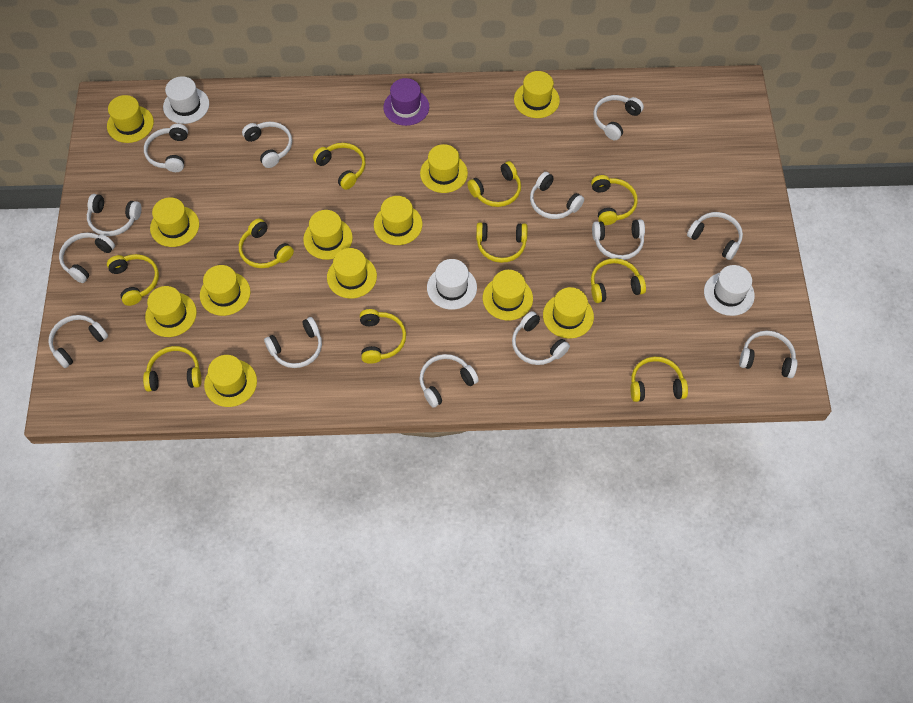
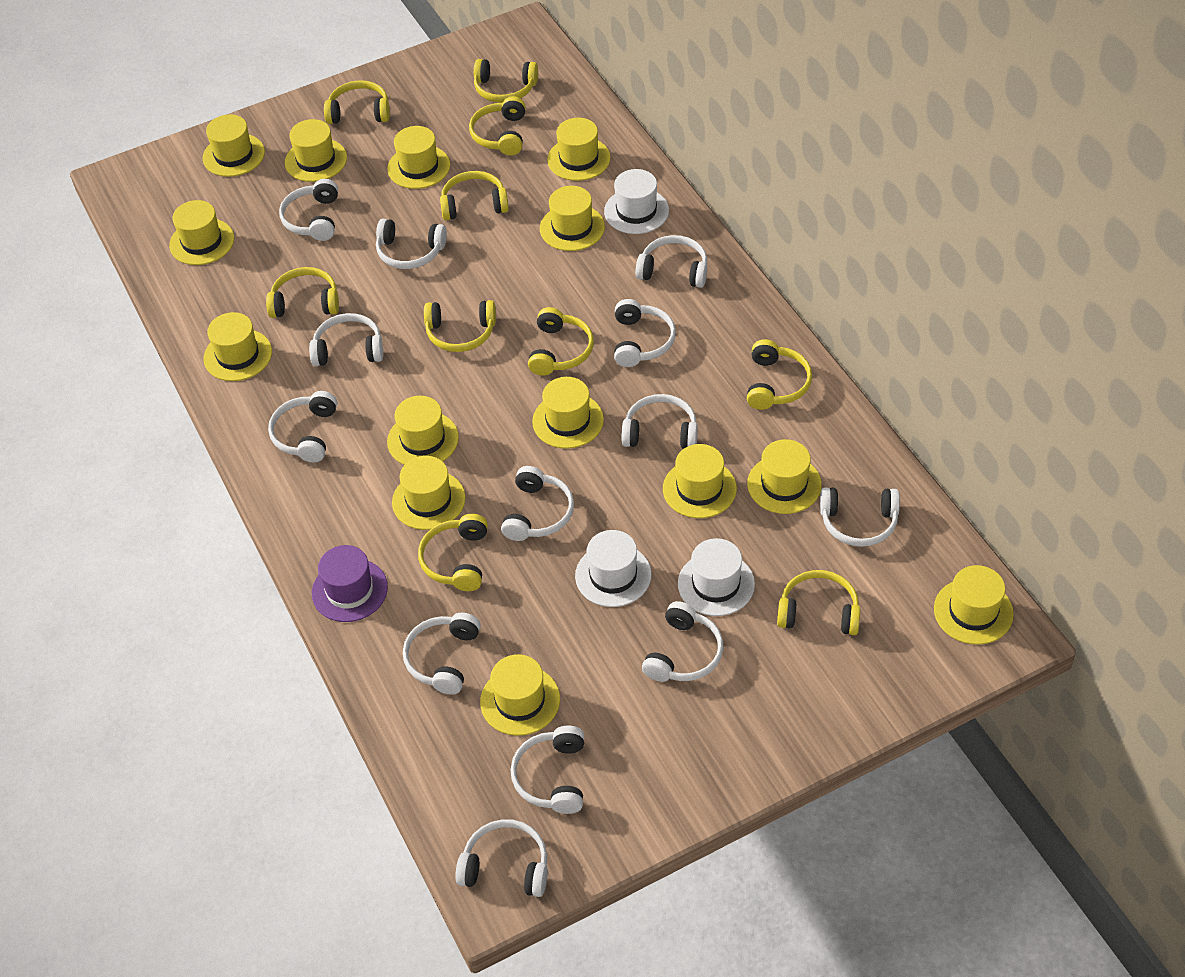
yellow hat: [107,95,154,143] [145,286,197,337] [150,197,199,247] [200,265,251,316] [204,355,257,407] [303,210,353,260] [327,248,377,298] [374,196,422,245] [420,144,468,193] [483,270,533,320] [514,71,560,118] [543,287,594,339] = 12 -> [169,200,234,265] [203,114,265,177] [203,312,272,381] [285,119,347,182] [387,126,450,189] [387,396,459,465] [392,456,466,530] [480,654,560,736] [532,377,604,449] [540,186,605,251] [547,118,611,181] [663,444,737,518] [747,439,822,514] [934,565,1014,645] = 14

